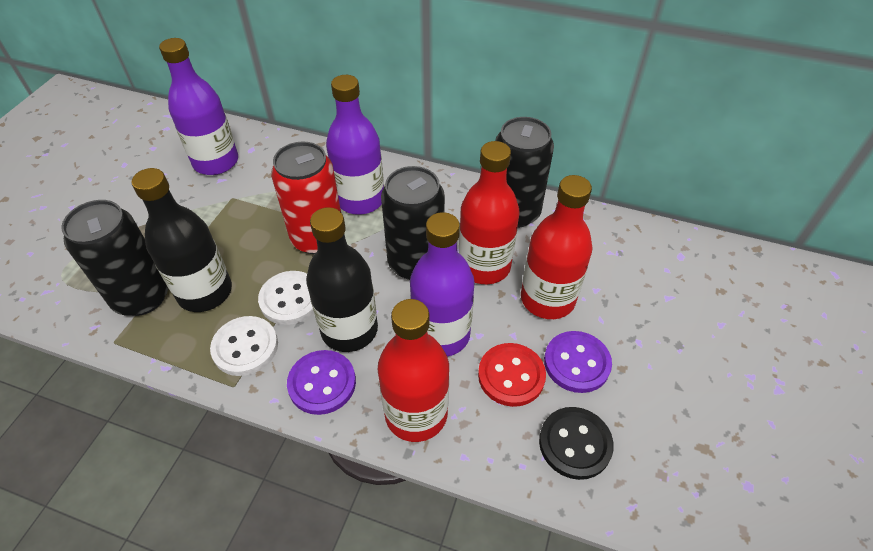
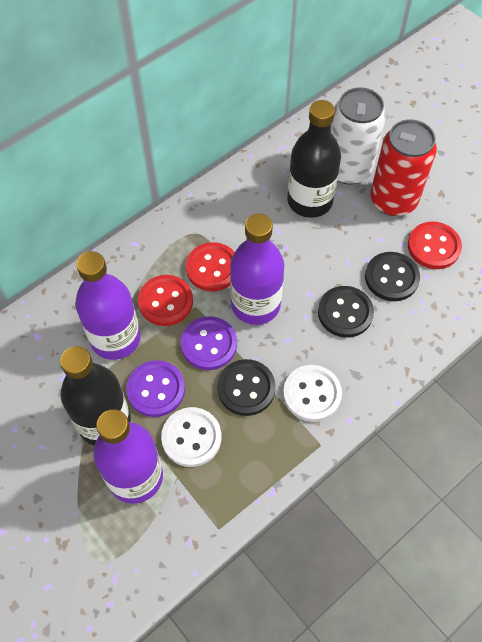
black button: [539,407,614,480] = 1 -> [217,359,275,416] [318,286,374,338] [365,252,420,301] = 3
black can: [61,200,169,316] [381,166,445,280] [495,117,554,228] = 3 -> none = 0
red bottle: [377,299,449,442] [458,141,519,284] [521,175,593,319] = 3 -> none = 0
red button: [478,343,546,407] = 1 -> [138,275,193,326] [186,242,235,291] [408,222,462,269] = 3
white can: none = 0 -> [331,87,386,185] = 1

